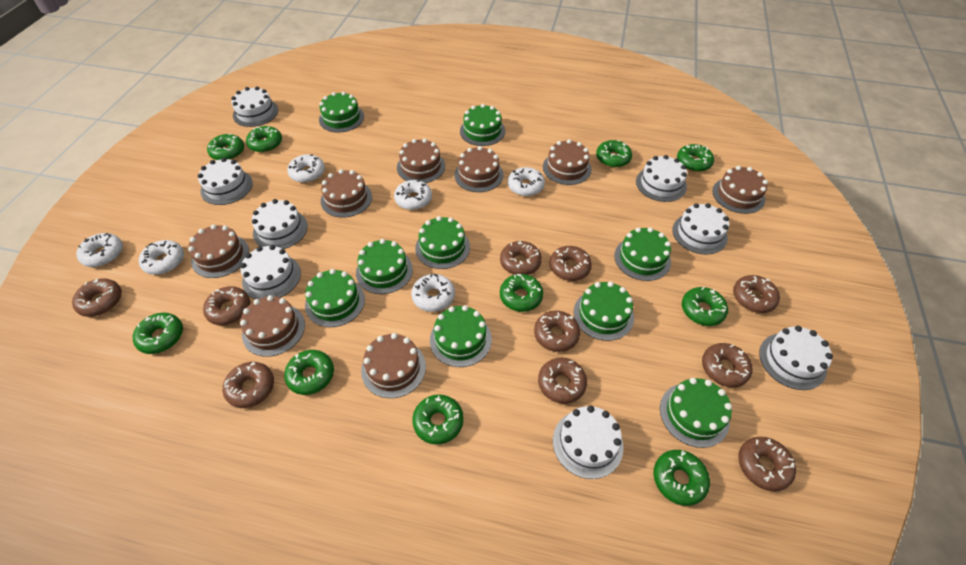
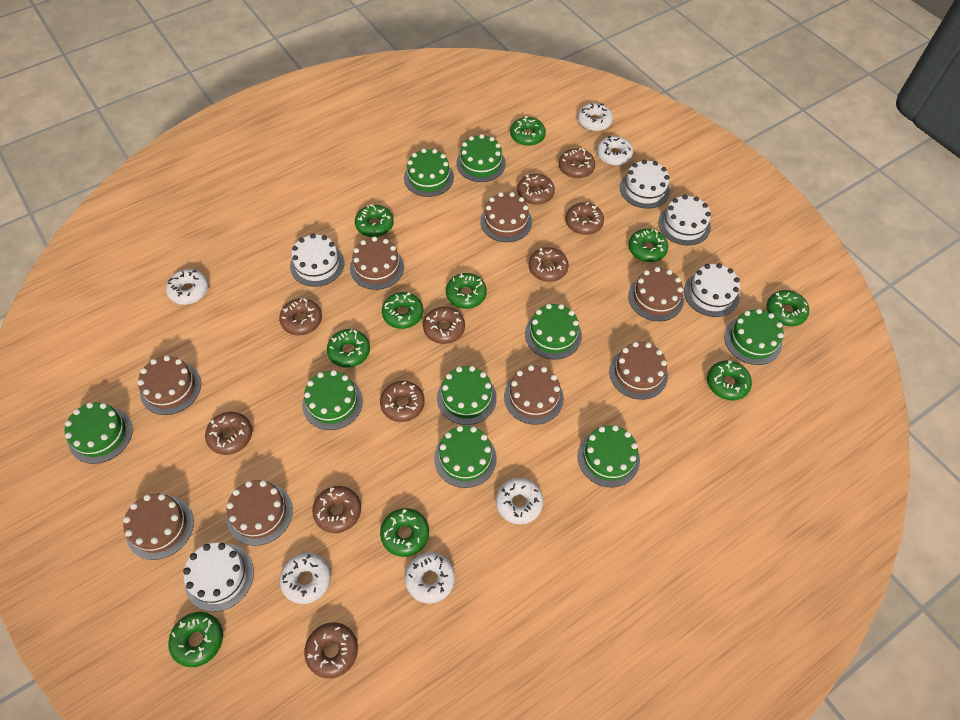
white cake: [198,158,253,205] [231,86,278,127] [240,245,301,299] [252,199,308,249] [553,405,624,479] [636,155,687,202] [672,203,729,254] [759,326,833,390] = 8 -> [183,542,254,612] [290,234,344,287] [620,160,670,209] [658,195,711,246] [684,263,740,317] = 5

